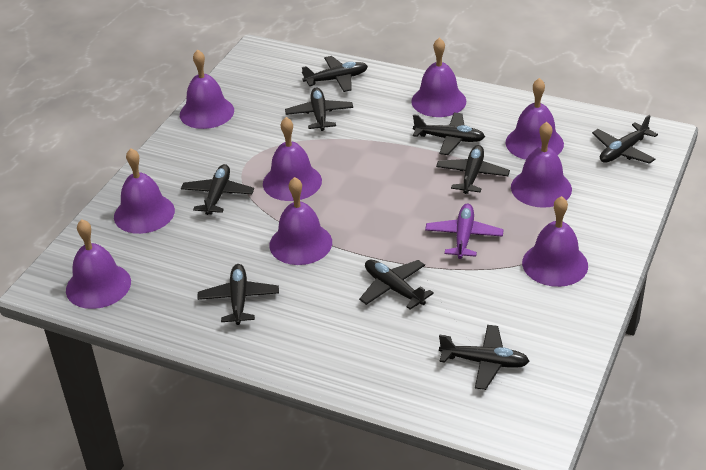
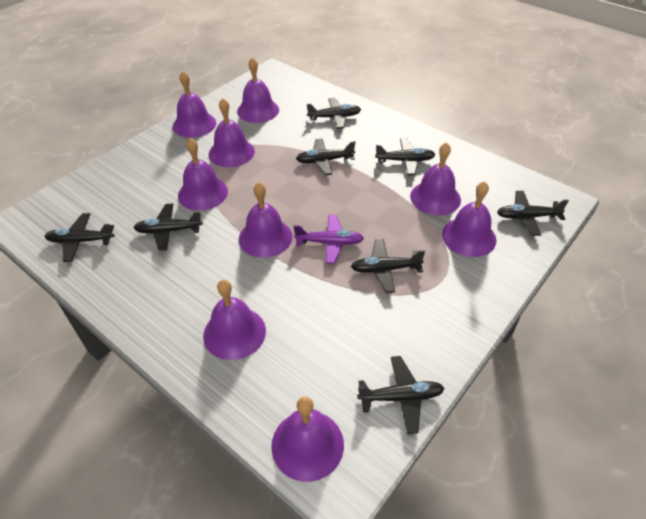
black plane: [181,164,254,215] [197,264,279,325] [285,87,353,131] [302,56,368,92] [359,260,434,310] [413,112,485,155] [436,145,510,194] [439,325,529,390] [592,115,658,164] = 9 -> [44,213,114,262] [133,204,203,251] [296,139,355,175] [307,98,361,129] [351,239,425,293] [357,356,444,434] [375,138,435,175] [497,191,569,236] = 8

